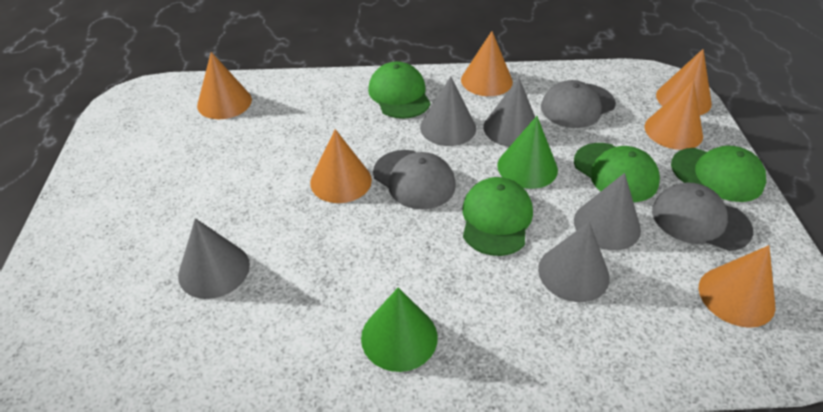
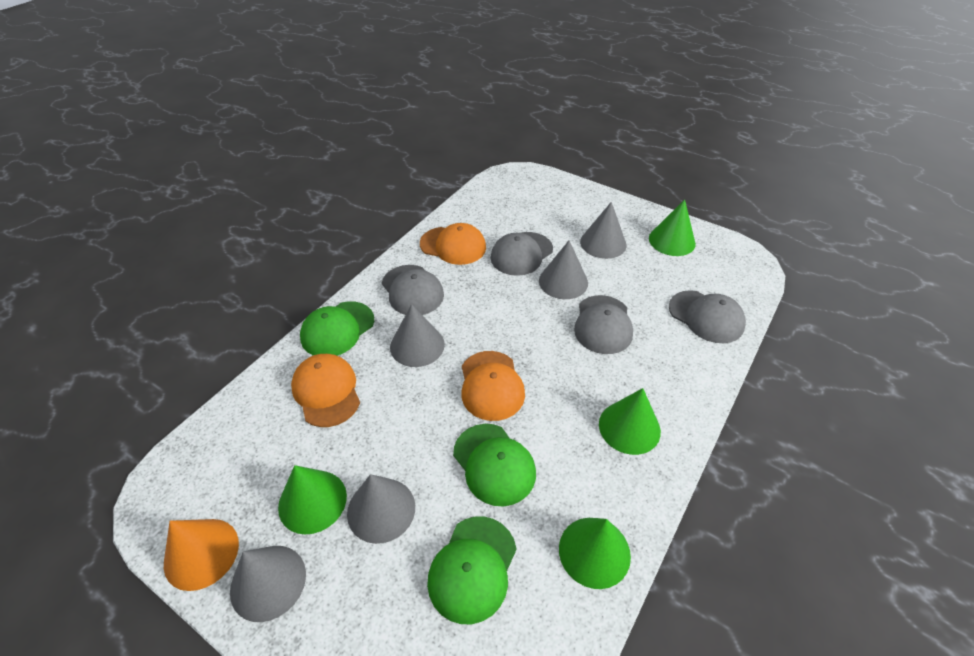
green cap: [368,61,431,119] [462,177,533,256] [574,143,660,202] [671,146,766,202] = 4 -> [300,301,374,356] [427,516,517,624] [453,424,536,506] = 3
green cone: [361,287,438,372] [497,116,558,189] = 2 -> [278,465,347,535] [559,518,631,589] [599,388,661,455] [649,199,696,256] = 4
grey cap: [373,150,456,209] [541,80,616,128] [652,183,753,251] = 3 -> [382,265,444,315] [490,232,553,276] [574,295,633,354] [669,290,746,343] = 4
orange cap: none = 0 -> [291,354,360,427] [420,223,486,265] [461,351,525,421] = 3
orange cone: [197,52,252,119] [310,129,372,203] [461,31,513,96] [645,80,703,150] [656,49,712,115] [699,245,775,328] = 6 -> [164,519,239,591] = 1

